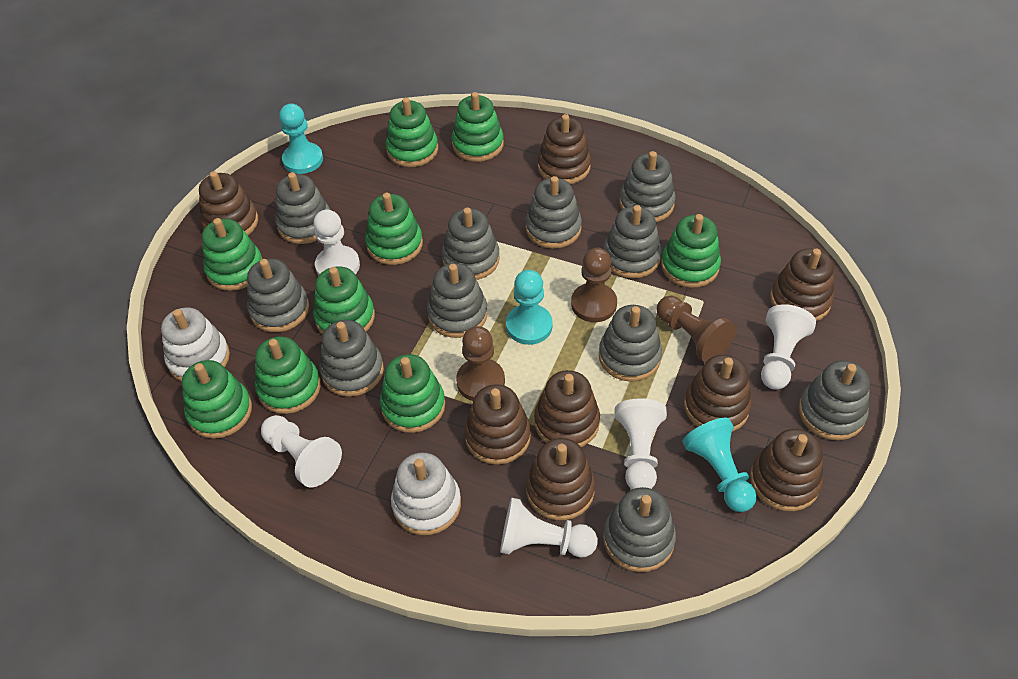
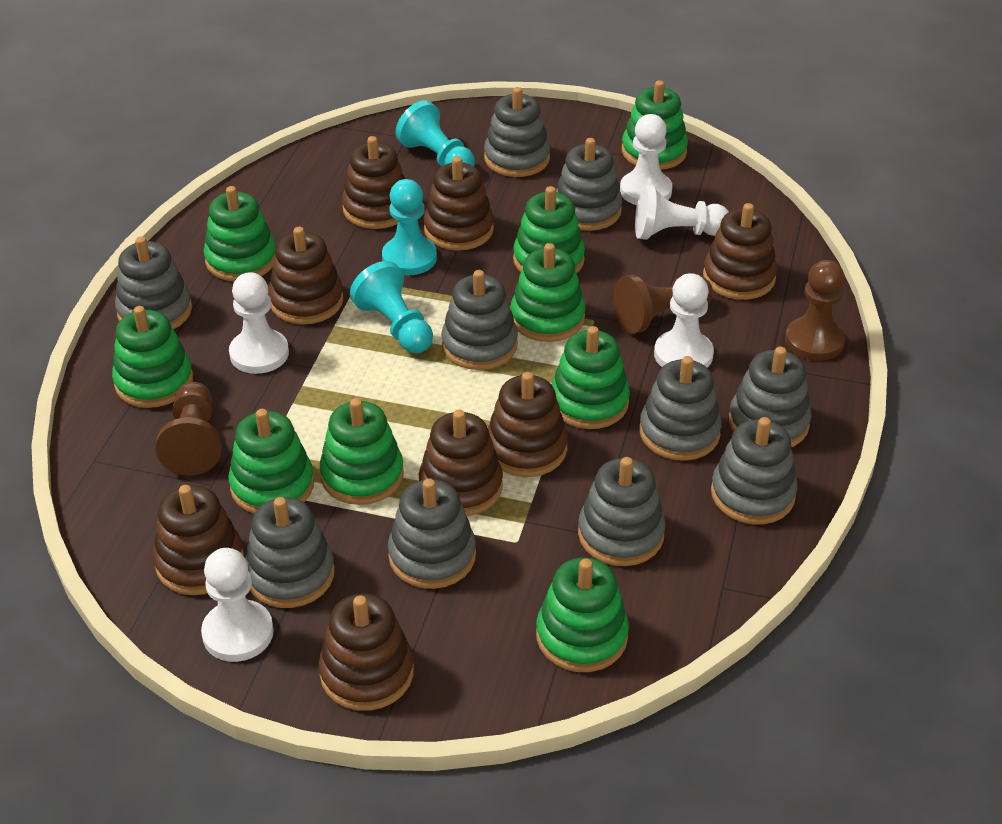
grey stacking toy: [247,259,309,332] [275,172,330,244] [319,320,384,397] [427,263,488,338] [442,207,500,280] [525,176,582,249] [599,305,662,382] [603,487,676,572] [604,205,661,279] [619,151,675,222] [799,361,870,440] = 11 -> [115,236,192,329] [245,497,335,608] [388,478,476,589] [441,270,518,370] [484,87,550,177] [556,138,622,231] [578,457,665,566] [640,356,722,461] [711,417,798,524] [729,347,811,447] = 10
white stacking toy: [161,307,230,381] [391,453,461,535] = 2 -> none = 0

